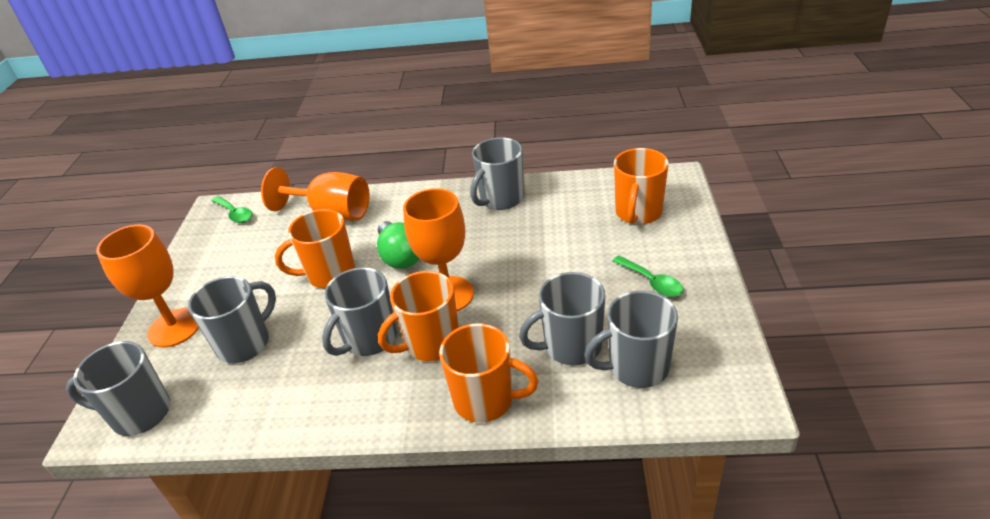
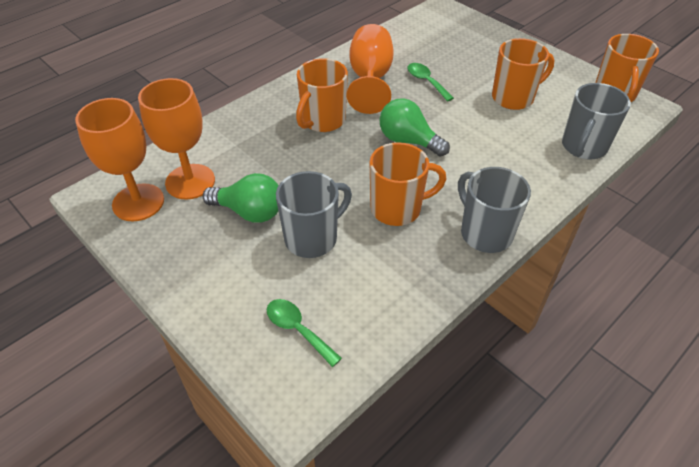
green light bulb: [377,221,419,269] = 1 -> [203,173,279,223] [380,98,450,157] = 2
grey mug: [66,341,170,436] [188,276,276,363] [322,267,397,356] [470,137,524,210] [519,272,606,365] [584,291,678,388] = 6 -> [276,171,352,258] [458,167,531,253] [562,83,631,159] = 3

